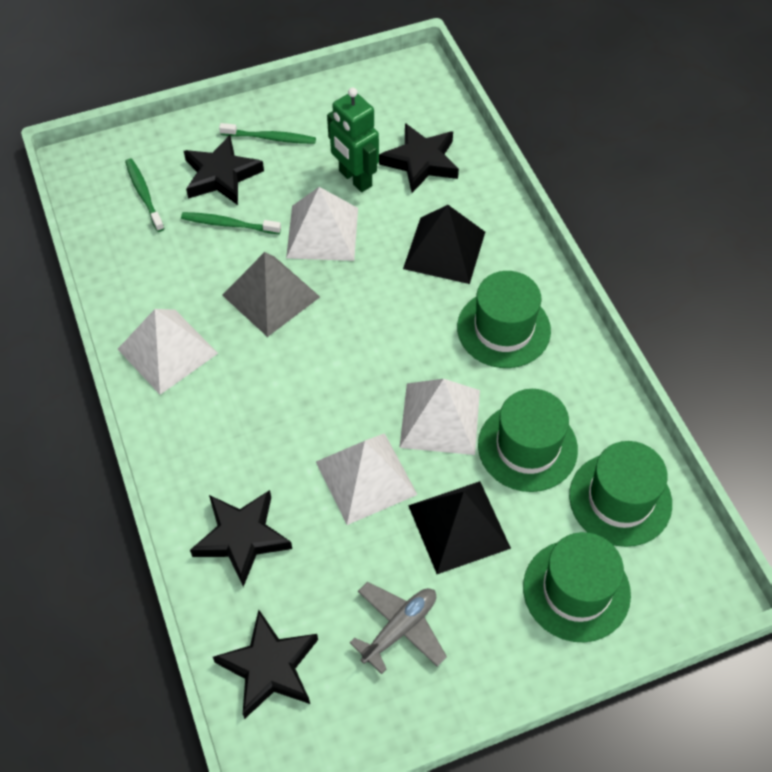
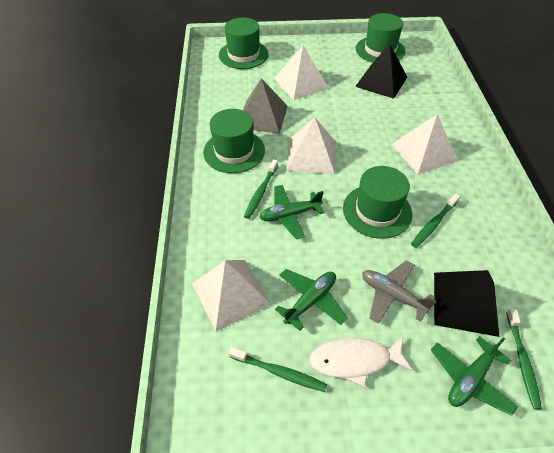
black star: [184,135,264,205] [190,490,292,587] [213,610,318,719] [379,123,459,193] = 4 -> none = 0
green plane: none = 0 -> [259,185,324,239] [275,269,348,331] [431,336,518,416] = 3
green robot: [327,87,379,192] = 1 -> none = 0
green toothbrush: [125,159,165,232] [181,212,281,234] [219,123,316,144] = 3 -> [229,347,327,392] [244,159,278,219] [411,194,460,248] [506,308,542,410] = 4
white fish: none = 0 -> [309,336,413,387] = 1

